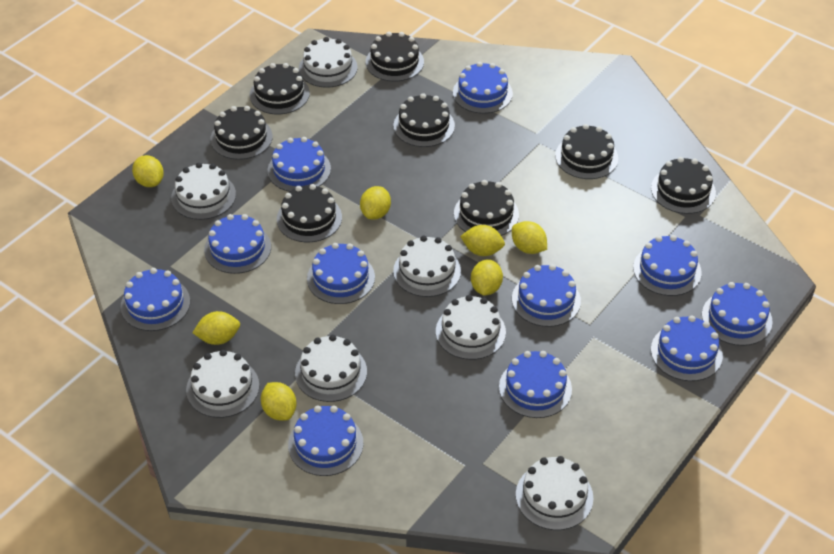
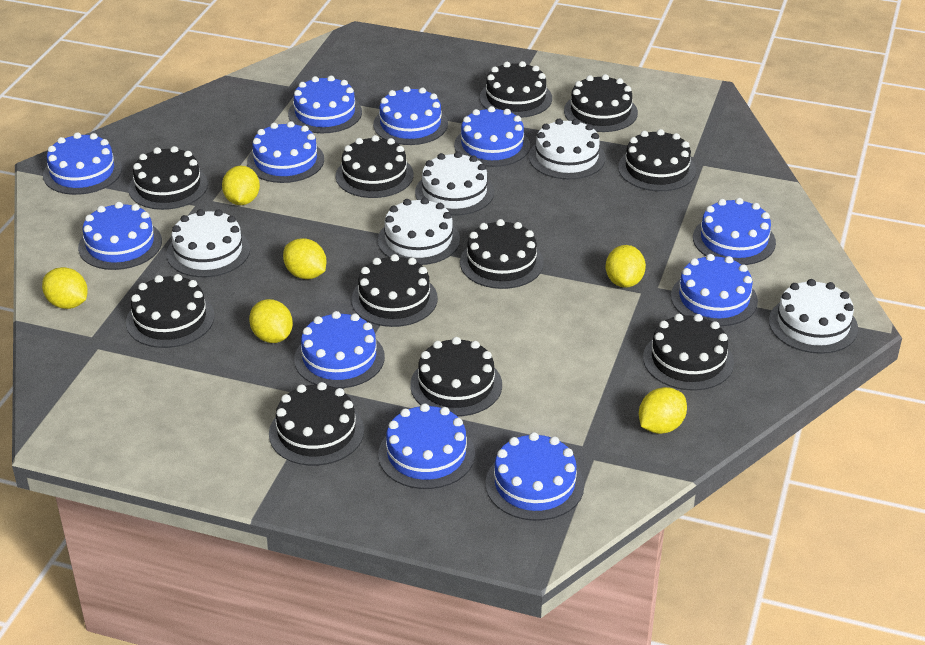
black cake: [210,106,272,160] [250,63,310,114] [277,184,342,242] [366,32,424,81] [394,93,455,147] [454,180,519,236] [555,124,618,179] [651,157,716,214] = 8 -> [126,274,215,348] [128,146,208,210] [269,382,364,466] [336,135,414,198] [351,254,438,327] [410,337,502,416] [460,219,544,289] [480,61,552,118] [564,74,638,132] [618,129,696,191] [643,314,734,391] = 11
white cake: [171,163,236,220] [186,349,259,418] [295,335,367,402] [299,37,358,88] [393,236,461,297] [436,295,506,360] [516,456,593,530] = 7 -> [166,209,250,277] [378,198,460,265] [415,152,494,216] [529,119,606,180] [769,279,858,354] = 5
yellow lemon: [132,155,164,187] [192,311,240,345] [261,382,297,421] [360,186,391,220] [460,225,505,256] [471,259,503,296] [512,221,547,254] = 7 -> [42,267,88,309] [222,166,260,205] [249,299,293,343] [283,238,327,279] [605,245,646,288] [639,387,687,434] = 6

